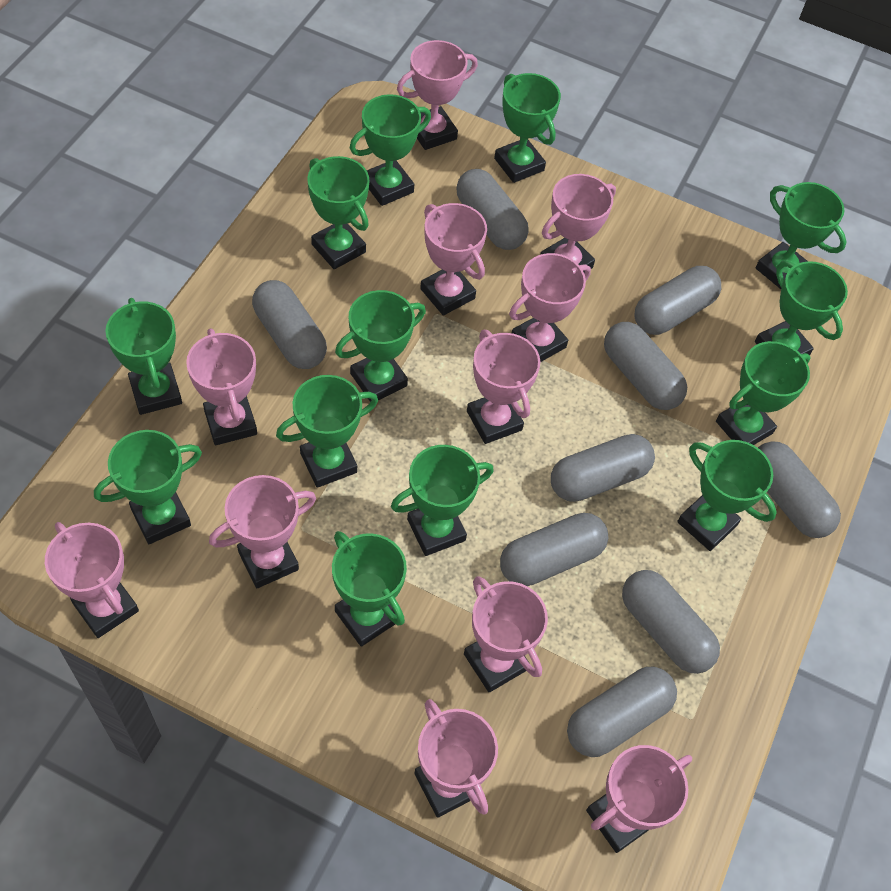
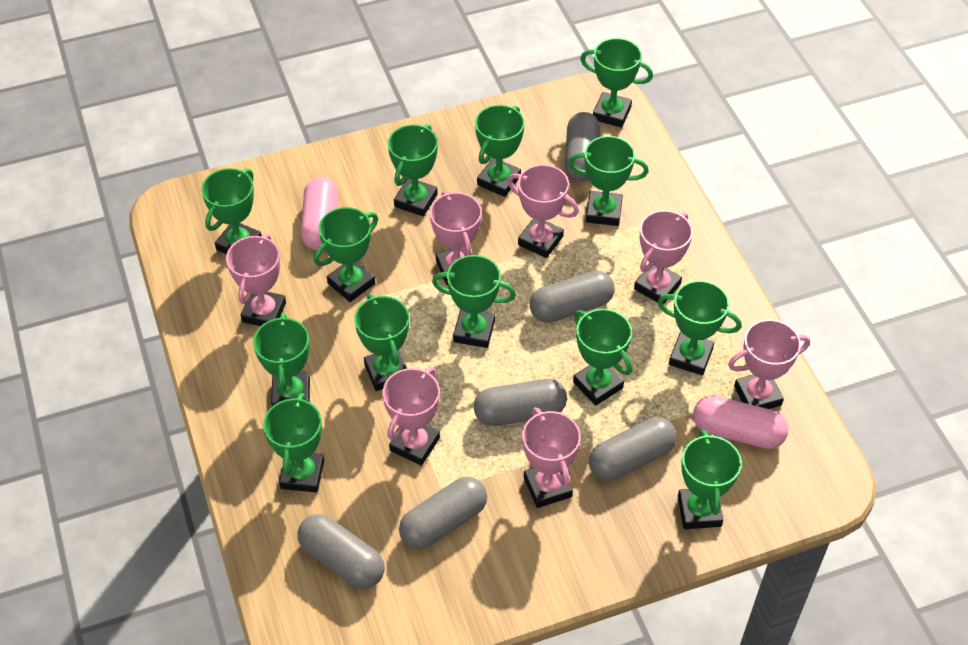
grey capsule: [252,280,327,369] [456,169,529,250] [500,513,608,586] [551,434,655,502] [567,667,677,757] [604,322,687,410] [622,570,720,674] [634,266,721,335] [758,441,841,538] = 9 -> [298,514,385,589] [399,477,487,549] [474,379,567,426] [530,270,615,323] [565,112,600,181] [589,417,677,481] = 6
pink capsule: none = 0 -> [301,177,338,250] [693,395,788,449] = 2
pink trophy: [45,522,139,638] [186,328,257,445] [209,475,316,588] [397,40,478,150] [414,699,498,818] [420,203,487,316] [464,576,548,692] [467,330,540,444] [509,253,591,362] [540,174,616,273] [586,745,692,853] = 11 -> [226,233,286,326] [382,367,440,466] [430,191,482,285] [507,164,579,258] [522,407,581,508] [634,210,693,304] [728,319,810,409] = 7

